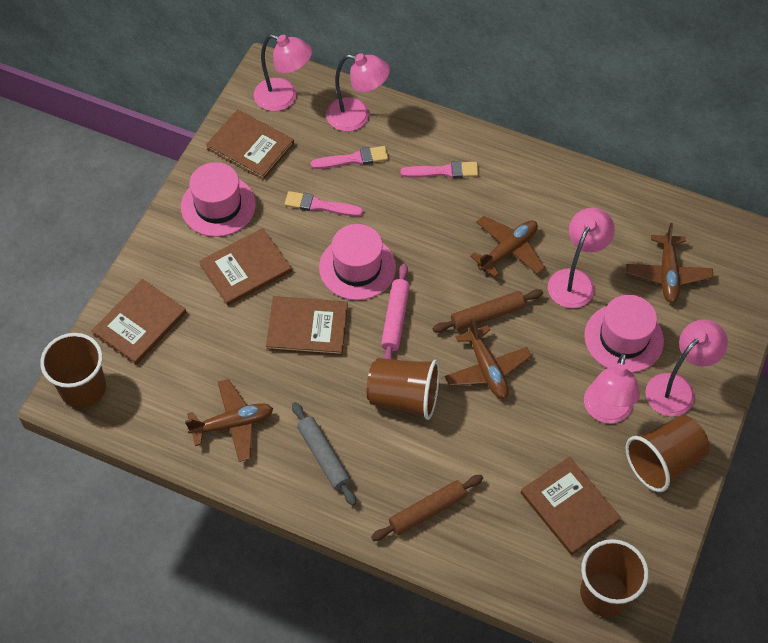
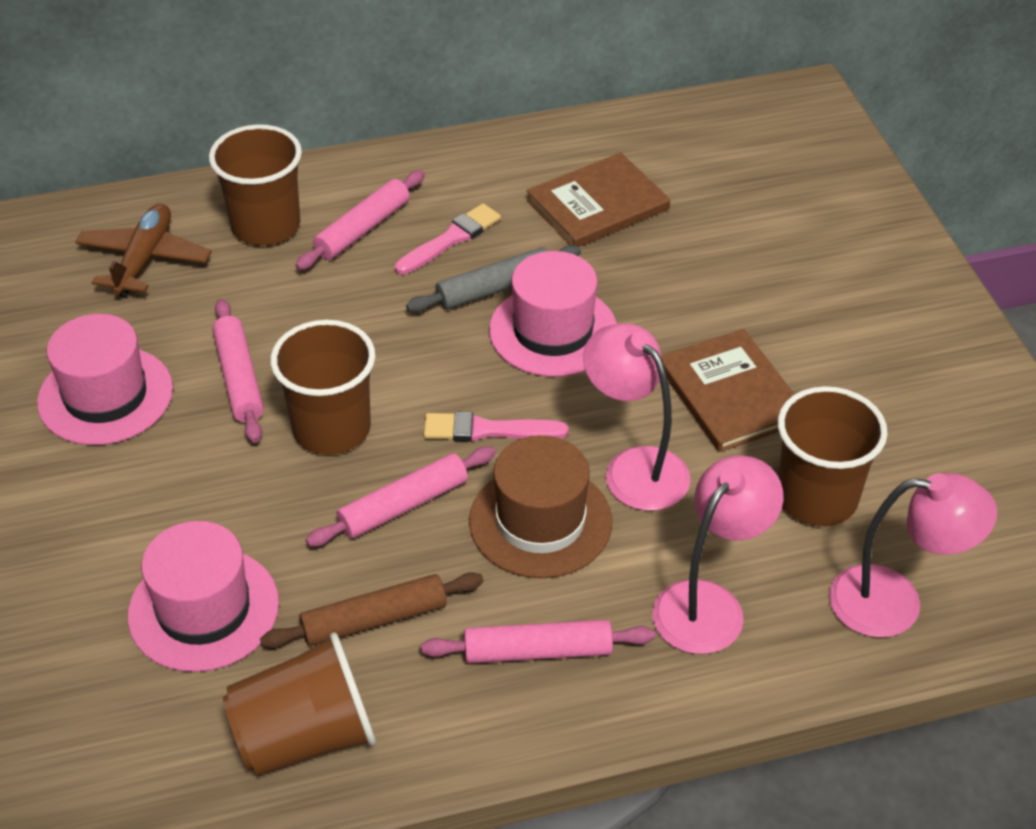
brown book: [91,279,186,365] [199,228,292,306] [206,109,294,180] [266,296,348,356] [521,457,621,555] = 5 -> [526,152,670,247] [661,329,795,452] = 2
brown hat: none = 0 -> [469,435,612,578] = 1
brown plane: [185,379,273,462] [445,318,532,399] [470,216,545,278] [626,223,713,303] = 4 -> [75,204,212,297] = 1
brown rolling pin: [371,475,483,541] [432,289,543,333] = 2 -> [260,572,484,648] = 1
pink brush: [284,191,363,217] [311,146,388,169] [400,161,478,178] = 3 -> [395,203,501,275] [424,411,568,442] = 2
pink lamp: [254,34,312,111] [326,53,390,132] [548,208,615,308] [584,353,640,424] [645,320,728,417] = 5 -> [583,323,691,511] [652,455,783,654] [829,473,997,638] = 3
pink rolling pin: [381,264,410,359] = 1 -> [213,299,264,443] [295,170,425,270] [306,446,496,547] [421,620,655,664] = 4

